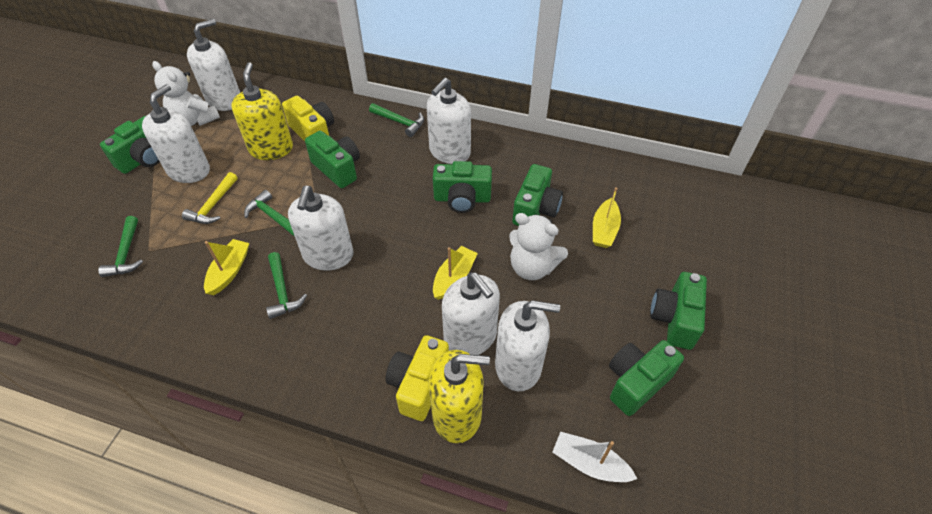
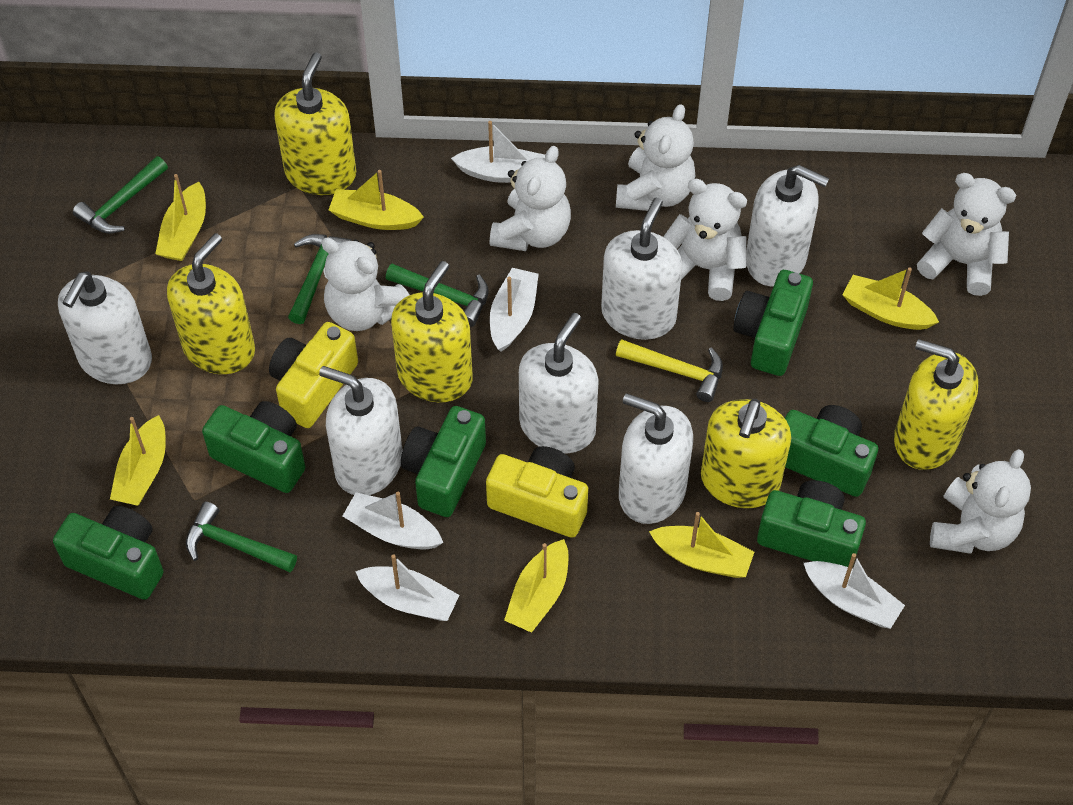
white boat: [553,432,637,482] = 1 -> [343,492,443,550] [355,554,459,621] [451,121,545,183] [490,268,539,352] [804,553,905,629] = 5
white teddy bear: [152,61,220,126] [509,213,568,280] = 2 -> [321,238,409,331] [490,146,571,251] [616,104,695,211] [663,179,747,301] [917,173,1016,296] [930,449,1031,554] = 6
yellow boat: [204,239,249,295] [433,246,478,300] [593,187,621,248] = 3 -> [110,415,166,506] [155,174,206,261] [329,170,424,230] [504,539,569,633] [649,512,754,578] [842,267,939,330] = 6
yellow soap dispenser: [232,62,293,160] [429,350,490,443] = 2 -> [167,233,255,374] [274,53,356,195] [391,261,473,402] [701,399,791,508] [894,339,979,470] = 5

